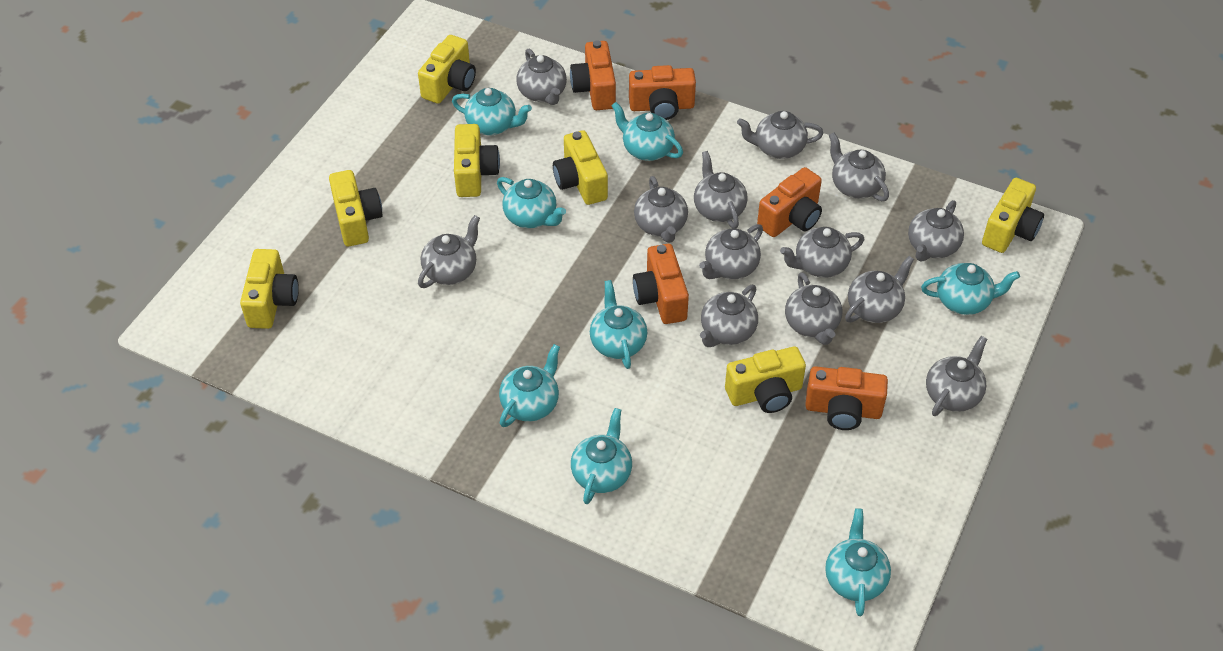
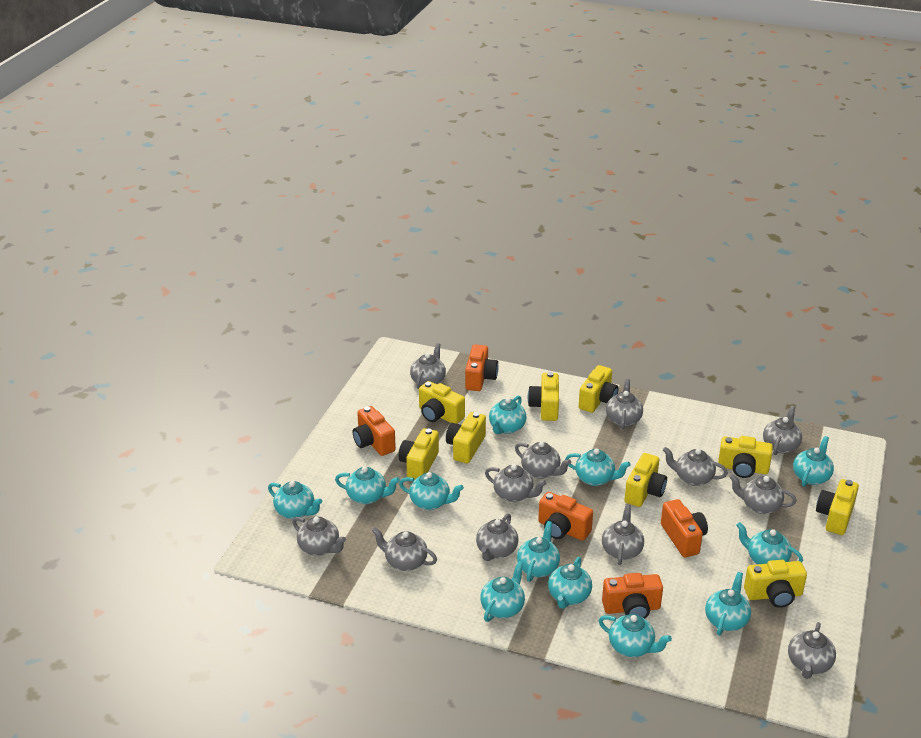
grey teapot: [418,215,480,288] [516,49,567,105] [634,176,688,243] [694,151,748,228] [699,224,763,279] [700,285,758,347] [737,111,823,159] [780,227,864,278] [785,272,842,345] [829,133,889,201] [845,256,914,323] [908,200,964,262] [926,336,987,416] = 13 -> [292,517,346,556] [372,527,437,571] [410,343,446,389] [476,513,518,561] [485,464,546,502] [515,441,571,479] [602,504,644,565] [606,379,643,429] [663,447,728,486] [729,474,797,514] [763,406,802,455] [788,622,836,679] = 12
turquoise teapot: [452,88,532,135] [497,177,566,229] [499,344,560,427] [571,408,632,504] [590,280,647,369] [611,102,683,161] [825,508,891,616] [921,263,1020,315] = 8 -> [268,481,322,519] [335,466,400,504] [399,472,464,510] [480,561,525,622] [489,396,527,434] [517,521,560,582] [548,557,592,609] [565,449,631,486] [599,614,672,657] [705,572,751,636] [736,522,803,564] [793,436,834,487] = 12
yellow camera: [240,249,299,329] [329,170,383,247] [418,35,476,104] [454,124,500,197] [553,130,608,205] [725,347,806,413] [982,178,1044,253] = 7 -> [399,428,439,480] [419,381,465,424] [446,412,486,463] [528,372,559,421] [579,365,618,413] [624,453,667,507] [718,436,773,478] [744,560,807,608] [816,479,859,535] = 9

